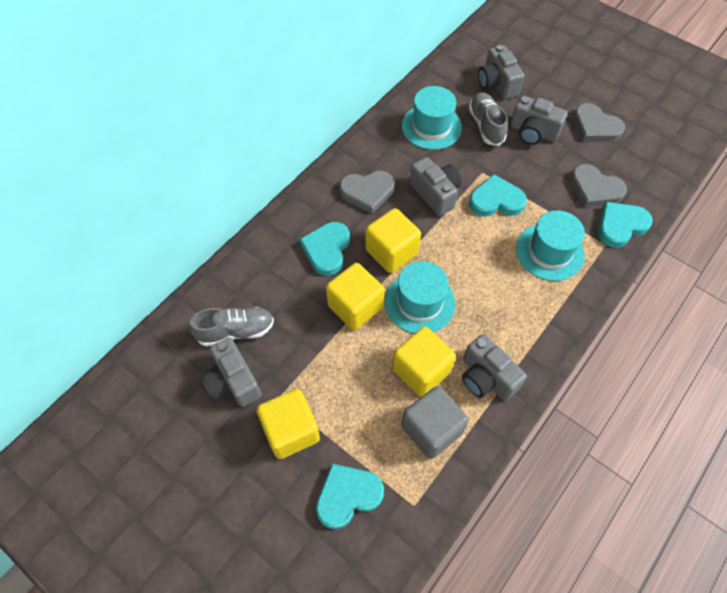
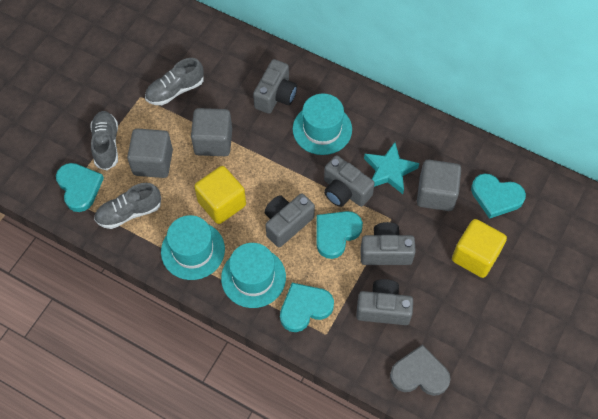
grey cube: [401,386,469,459] = 1 -> [127,128,173,178] [191,108,232,156] [417,160,461,211] = 3
grey heart: [339,171,395,214] [570,164,627,207] [573,103,625,142] = 3 -> [390,344,451,396] = 1
grey shoe: [189,307,274,347] [469,92,508,146] = 2 -> [91,111,118,170] [94,183,161,229] [145,58,204,105] = 3
turquoise star: none = 0 -> [364,142,419,194] = 1
yellow cube: [256,389,320,459] [326,263,385,330] [365,208,421,273] [392,327,456,397] = 4 -> [194,166,246,224] [452,219,507,278] = 2

